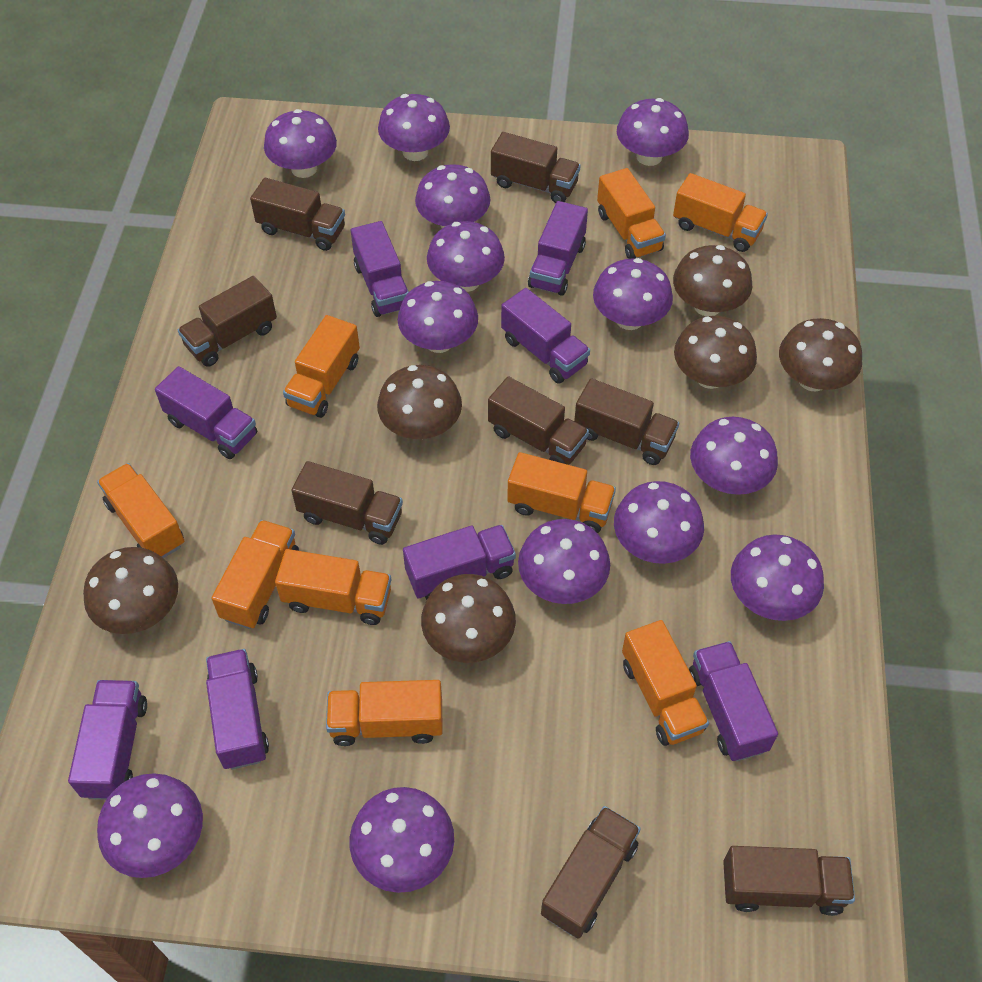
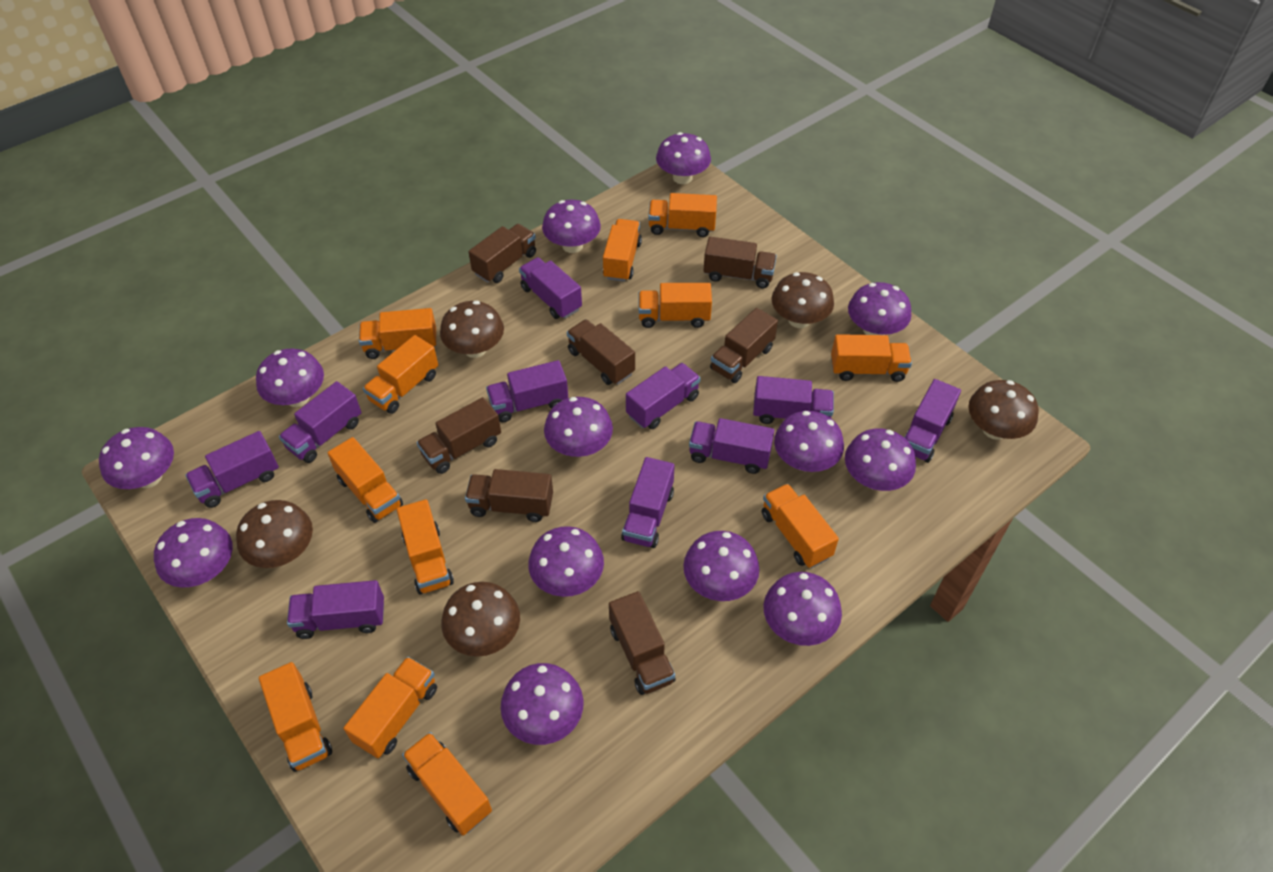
brown mushroom: [83,547,178,634] [377,365,462,439] [421,574,516,663] [673,245,752,316] [674,316,757,389] [779,318,862,392] = 6 -> [236,500,313,568] [440,301,504,358] [441,582,520,657] [772,272,834,328] [968,380,1039,440] = 5
brown truck: [178,276,277,367] [250,178,345,251] [291,461,403,545] [488,376,589,465] [491,132,581,203] [541,806,641,939] [574,378,679,465] [723,846,855,916] = 8 -> [417,397,501,474] [465,469,553,522] [468,224,536,283] [567,319,635,385] [609,591,676,695] [703,237,777,288] [710,308,778,383] = 7
orange truck: [97,463,184,558] [211,520,299,629] [275,549,391,625] [283,315,360,418] [326,680,443,746] [507,452,616,533] [597,168,666,259] [622,620,709,746] [673,173,768,252] = 9 -> [259,662,332,772] [327,437,403,523] [344,657,437,758] [359,308,436,359] [363,335,438,414] [397,499,454,595] [402,732,492,836] [603,219,642,282] [638,283,712,328] [648,193,717,237] [762,484,839,568] [831,334,912,382] = 12
purple truck: [68,680,147,800] [155,366,257,459] [206,649,269,770] [351,221,409,317] [403,525,516,600] [501,288,590,384] [528,201,588,296] [689,641,778,761] = 8 -> [185,431,279,508] [279,381,361,463] [287,580,384,639] [486,360,568,422] [519,257,582,319] [621,457,675,548] [626,363,701,429] [689,418,775,474] [753,376,834,424] [904,379,961,463] = 10

